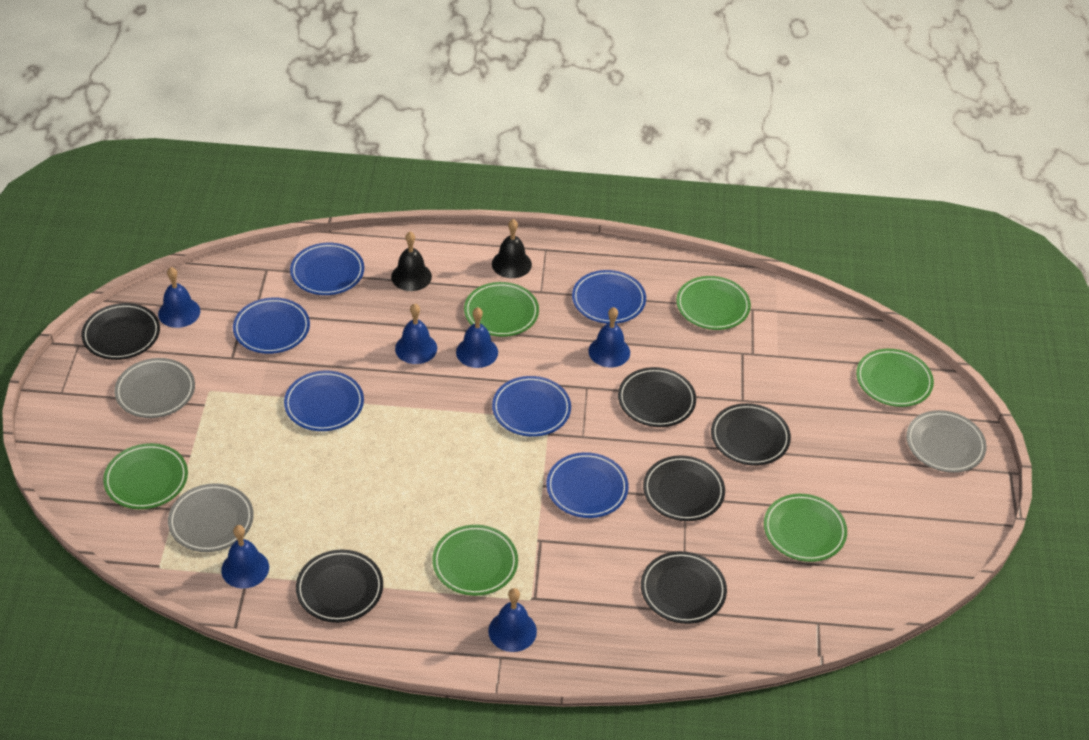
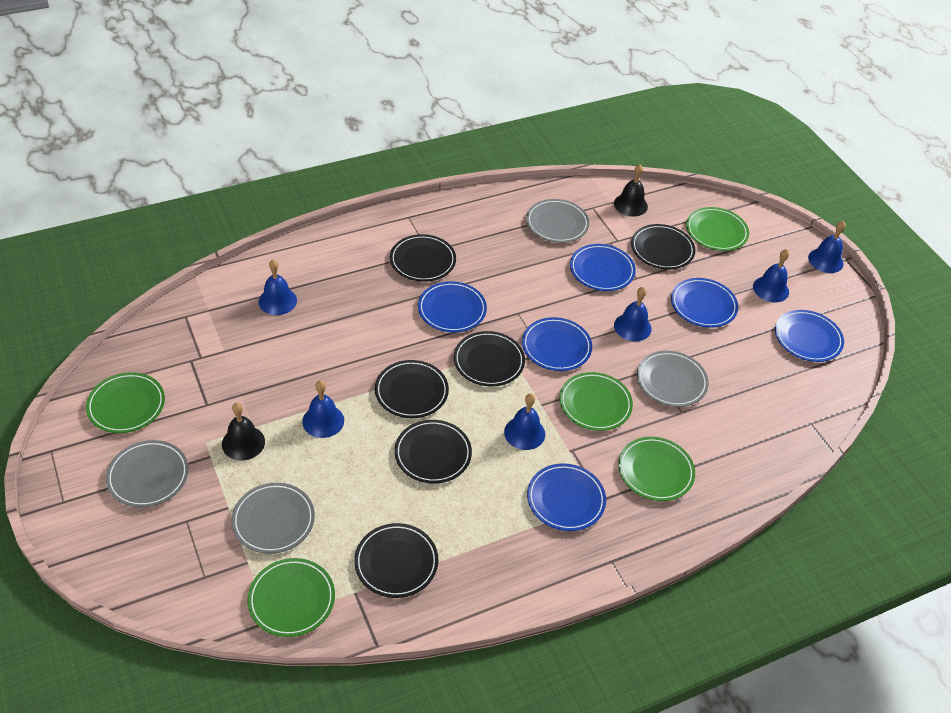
green plate: [103,443,188,509] [432,525,518,596] [464,282,539,337] [676,276,751,330] [764,494,847,562] [856,349,934,407] = 6 -> [86,372,165,433] [247,558,335,637] [559,372,633,431] [618,437,695,501] [686,207,749,251] = 5
grey plate: [114,358,195,418] [168,483,254,552] [906,410,987,473] = 3 -> [106,440,189,508] [231,483,315,554] [526,199,589,243] [637,351,709,407] = 4

